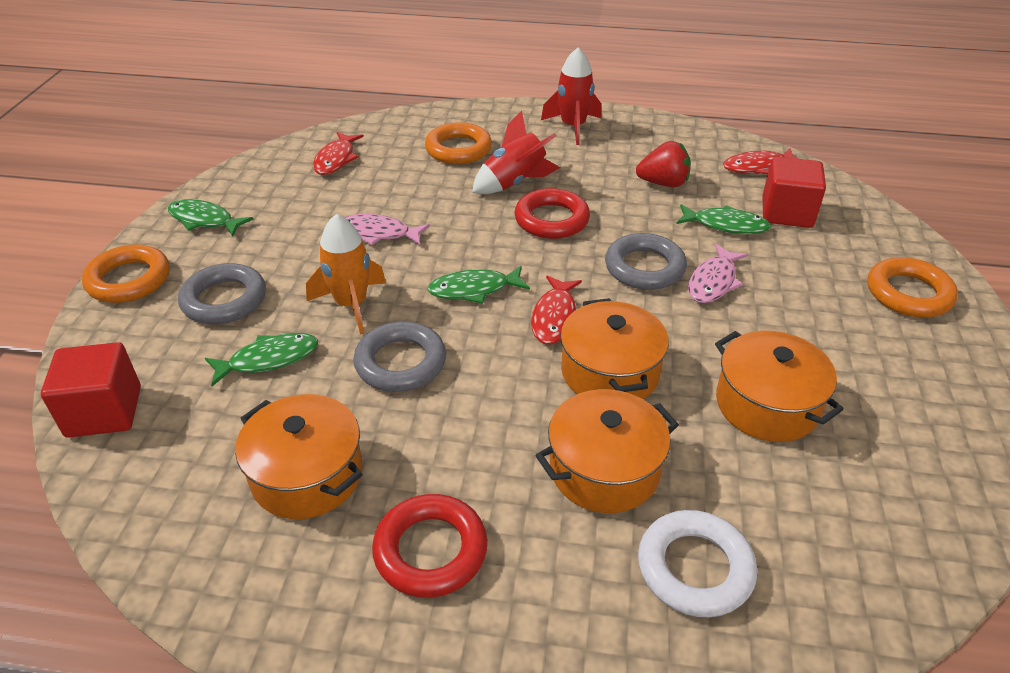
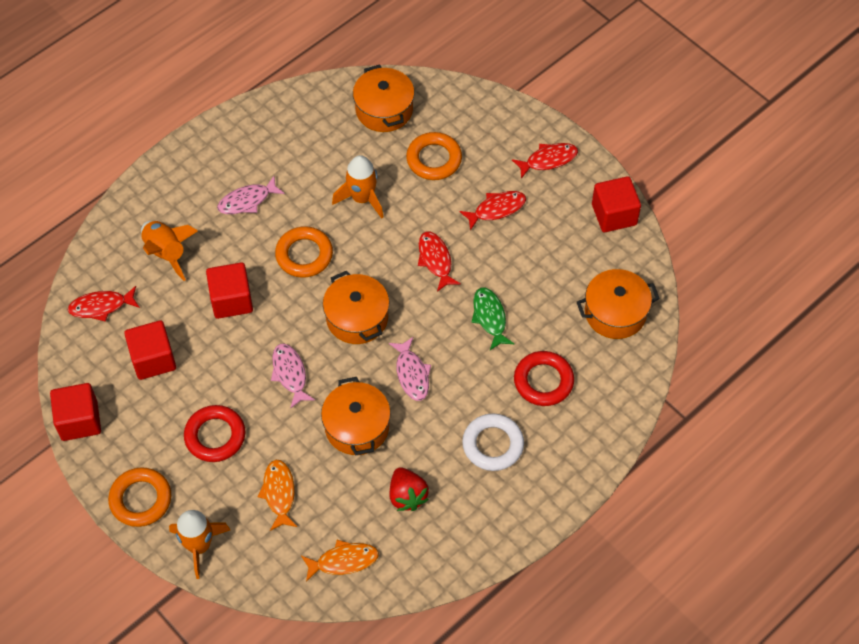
green fish: [168,199,253,237] [205,333,318,386] [428,266,530,303] [676,204,771,234] = 4 -> [471,288,514,350] = 1
grey ring: [178,263,266,324] [353,322,446,392] [605,233,687,290] = 3 -> none = 0
orange fish: none = 0 -> [258,460,297,531] [301,540,379,582] = 2
orange rocket: [306,214,386,335] = 1 -> [141,221,198,281] [169,510,230,579] [332,155,383,218] = 3
pink fish: [344,214,430,245] [688,244,749,303] = 2 -> [217,176,285,214] [271,344,315,409] [389,337,431,401] = 3
red cube: [41,342,141,438] [762,156,826,228] = 2 -> [50,383,101,441] [124,320,176,380] [206,262,253,319] [592,176,641,232] = 4
red fish: [313,132,364,175] [531,275,582,344] [723,148,799,174] = 3 -> [68,286,140,322] [418,232,461,292] [459,191,526,230] [512,143,578,179] = 4
red rocket: [472,111,560,194] [541,47,602,145] = 2 -> none = 0

